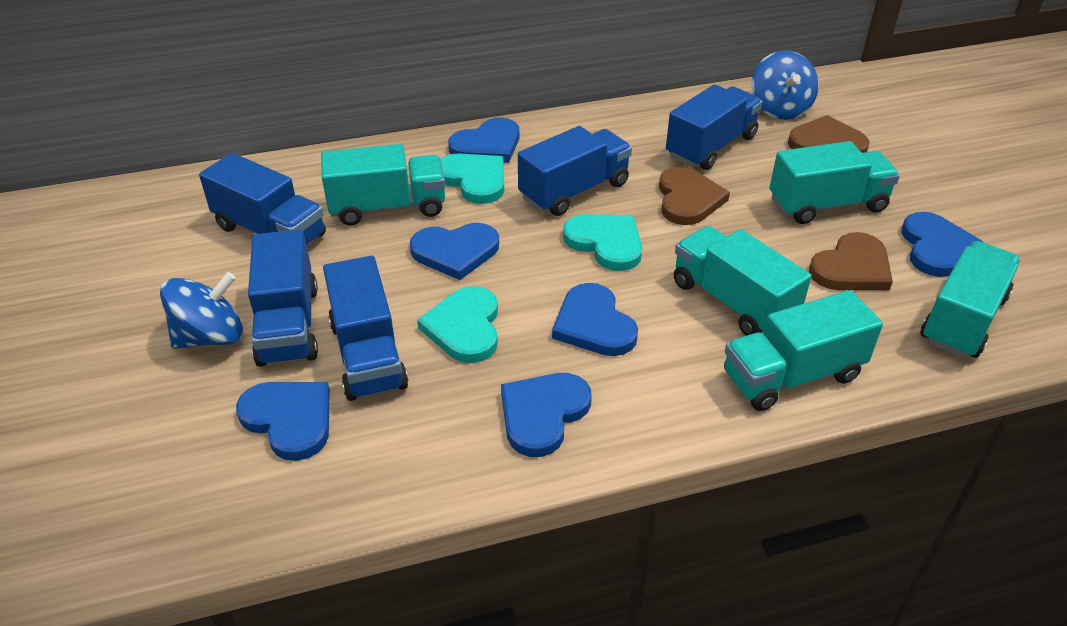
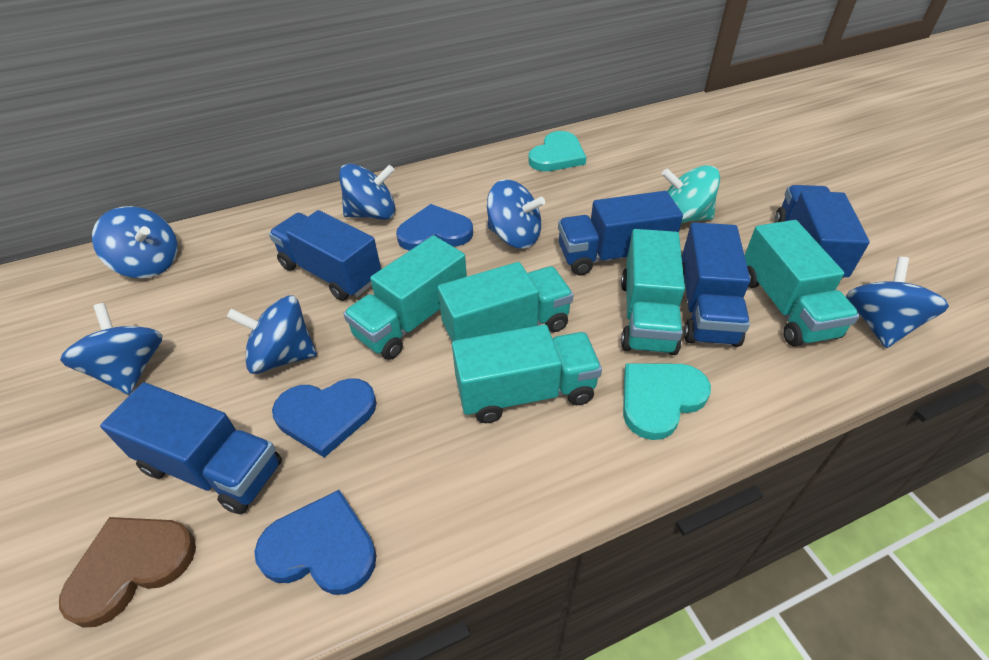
blue heart: [236,382,330,461] [410,223,499,280] [448,118,520,163] [501,373,592,457] [552,283,638,356] [901,212,984,277] = 6 -> [254,490,377,595] [272,378,377,458] [396,204,473,251] = 3
blue spinning top: [160,272,243,349] [751,51,819,120] = 2 -> [60,303,162,395] [92,206,178,278] [226,296,317,374] [339,164,395,220] [487,180,545,249] [846,257,949,348] = 6
brown heart: [659,166,730,225] [788,115,870,153] [809,232,893,290] = 3 -> [59,517,196,628] = 1
turquoise heart: [417,286,498,363] [441,153,504,204] [563,214,642,271] = 3 -> [528,131,586,171] [623,363,711,440] = 2
turquoise spinning top: none = 0 -> [662,165,720,223] = 1

